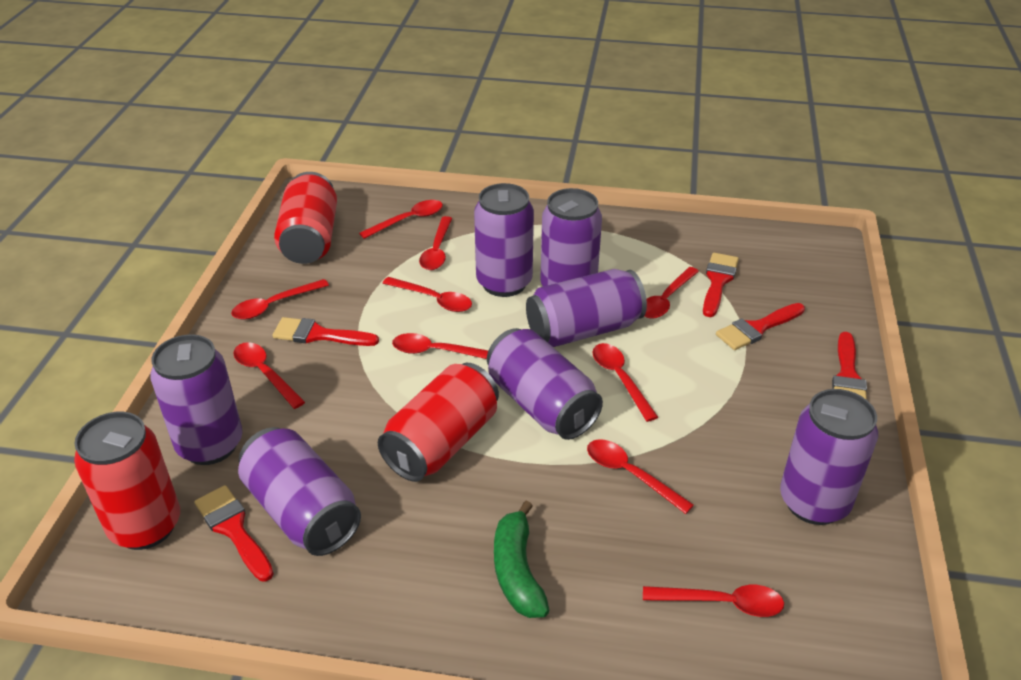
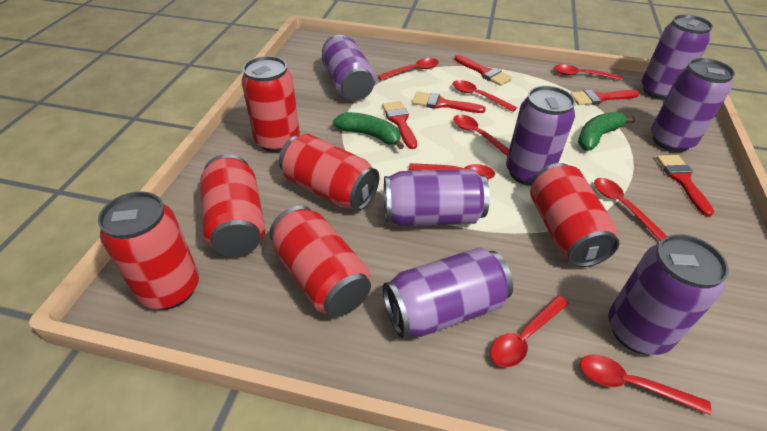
green banana: [494,501,550,618] = 1 -> [333,112,404,149] [578,112,635,151] = 2
red can: [74,412,180,550] [274,172,337,264] [378,363,499,482] = 3 -> [98,192,199,310] [200,154,265,257] [241,56,300,153] [270,206,371,317] [279,134,379,211] [530,163,620,267] = 6
red spoon: [231,279,329,320] [233,342,305,409] [359,200,443,239] [383,277,472,312] [392,333,488,359] [419,216,452,270] [587,439,694,514] [593,343,658,422] [643,585,784,617] [645,267,699,319] = 10 -> [378,58,439,80] [409,163,495,180] [453,80,517,112] [453,115,509,156] [490,295,569,367] [554,64,622,80] [580,355,711,415] [594,178,667,241] = 8

